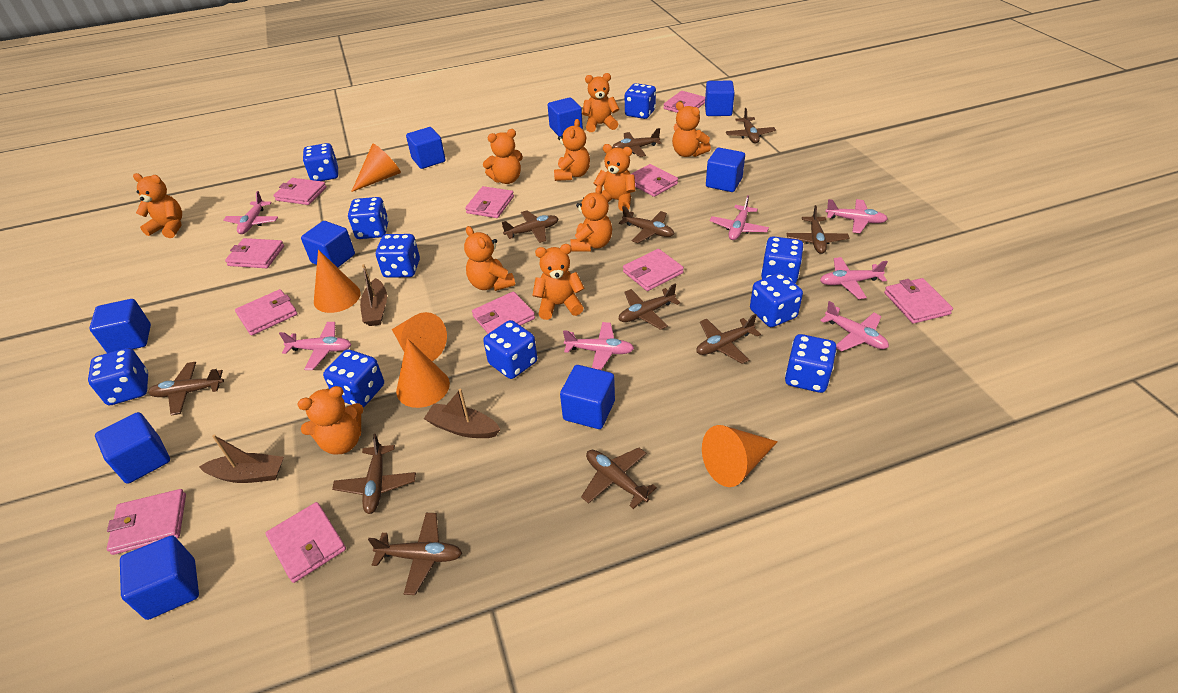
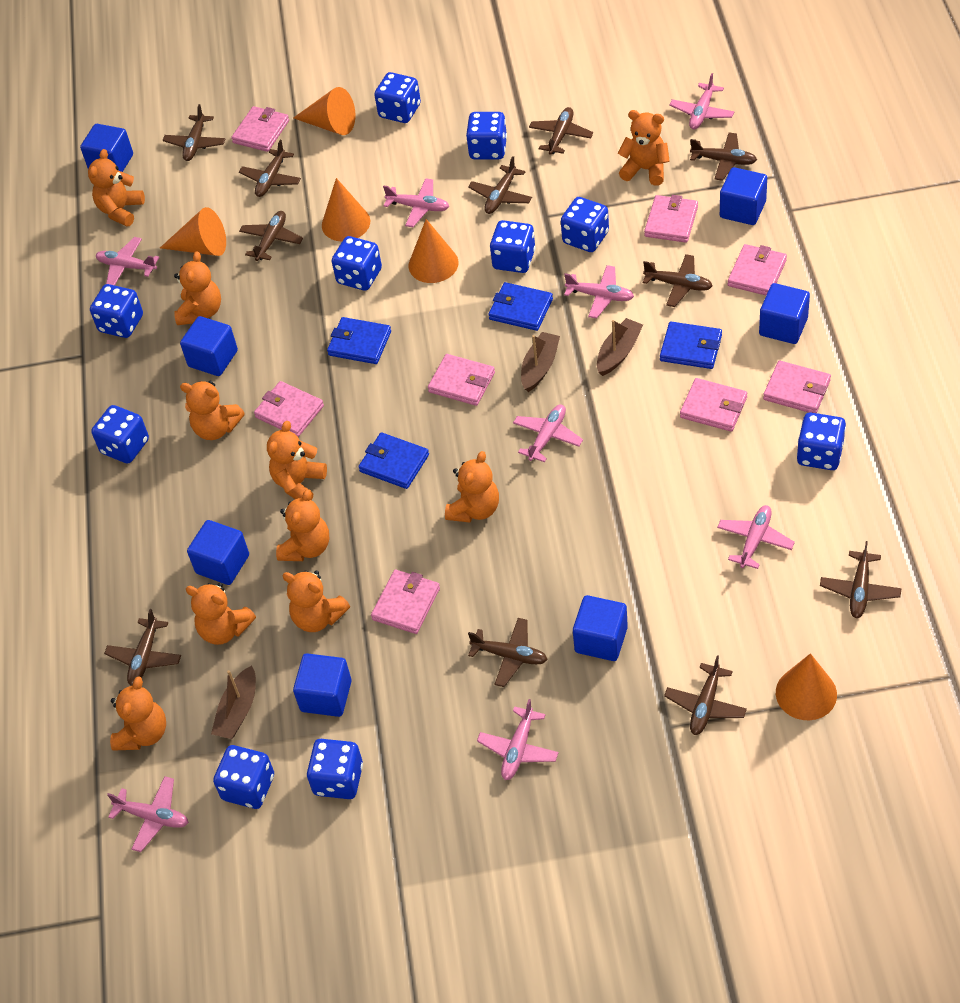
blue cube: [89,299,151,353] [95,412,170,484] [120,536,199,620] [301,221,355,268] [406,127,446,169] [548,97,583,137] [560,365,615,429] [705,81,735,116] [706,148,745,192] = 9 -> [80,124,133,172] [180,316,238,376] [187,520,249,585] [293,653,352,717] [573,595,628,661] [720,167,767,225] [759,283,810,344] = 7
blue wallet: none = 0 -> [327,317,391,364] [359,432,429,489] [489,282,553,331] [660,322,722,369] = 4
pink plane: [223,191,278,234] [279,322,351,370] [563,322,634,370] [710,195,769,240] [820,257,888,299] [820,301,889,351] [825,199,888,233] = 7 -> [96,237,159,285] [107,776,189,852] [383,178,449,227] [477,699,559,780] [513,405,583,462] [564,265,634,319] [669,73,734,130] [717,505,795,569] = 8
pink wallet: [107,489,186,555] [225,238,284,268] [235,289,297,336] [266,502,346,583] [274,178,327,205] [465,186,514,218] [472,291,535,334] [623,249,684,291] [631,164,678,197] [663,91,705,113] [884,278,953,324] = 11 -> [231,106,289,152] [254,381,324,437] [371,570,440,634] [428,354,495,406] [644,195,698,243] [680,378,747,432] [728,244,787,295] [763,361,831,413] = 8

